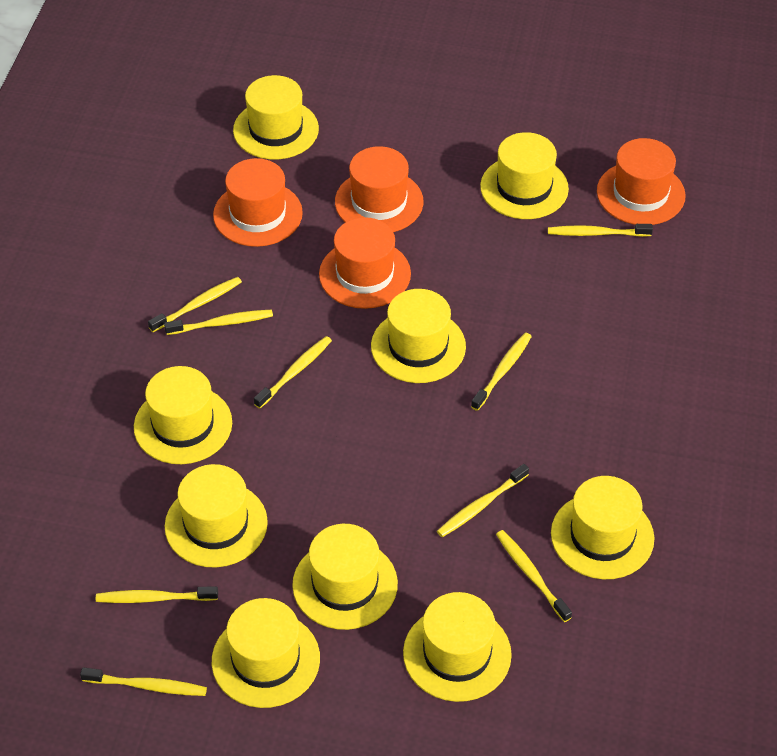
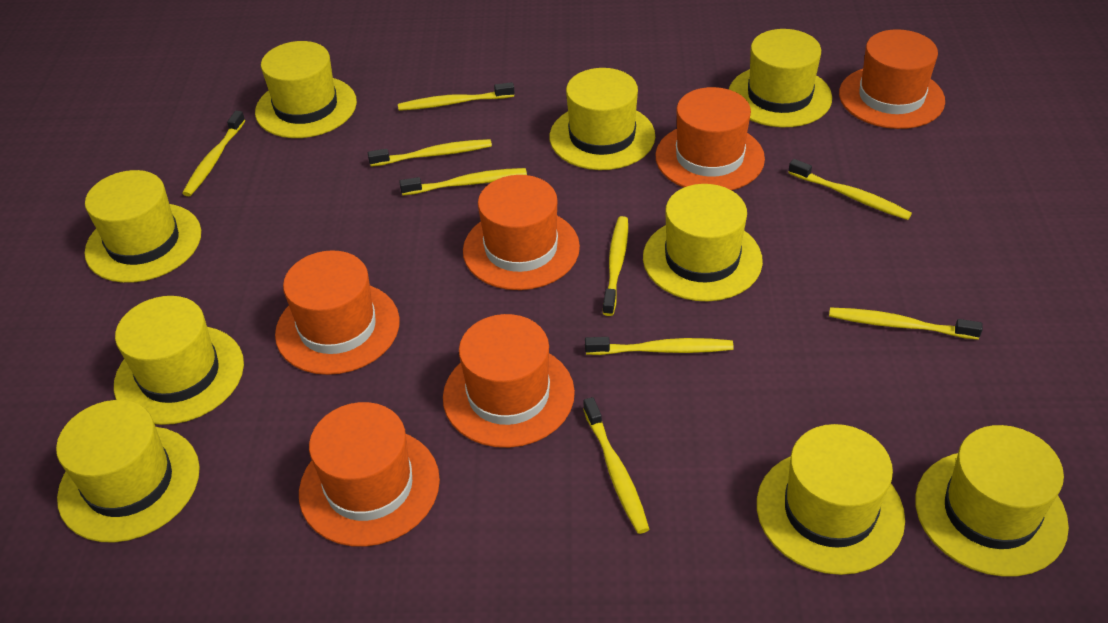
orange hat: [213,158,303,247] [319,217,411,309] [335,146,424,232] [597,138,686,225] = 4 -> [275,250,400,375] [299,402,440,547] [443,314,575,448] [463,175,580,290] [656,87,765,190] [839,29,945,129] = 6

